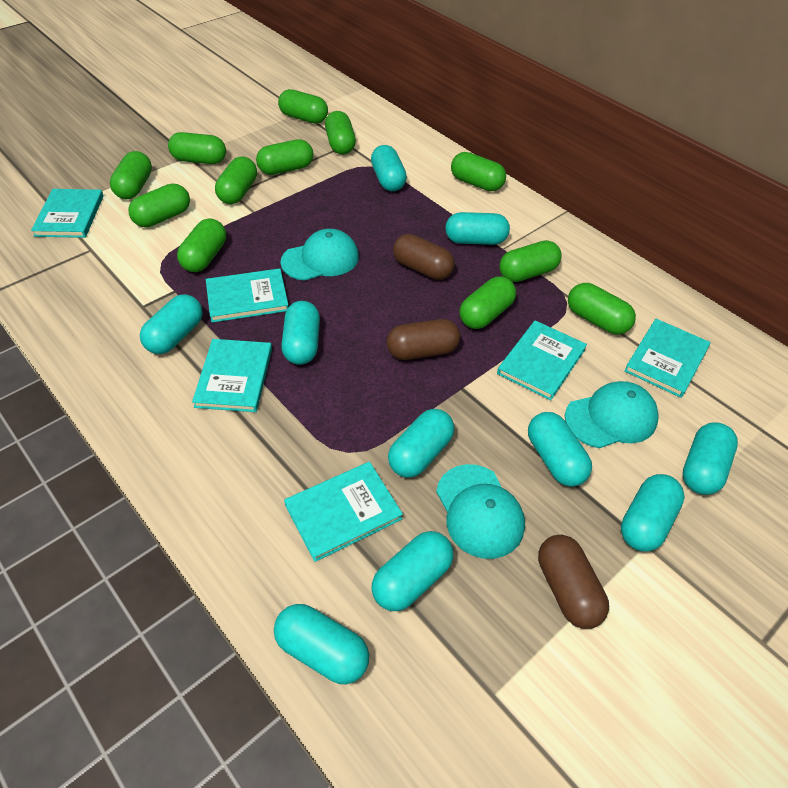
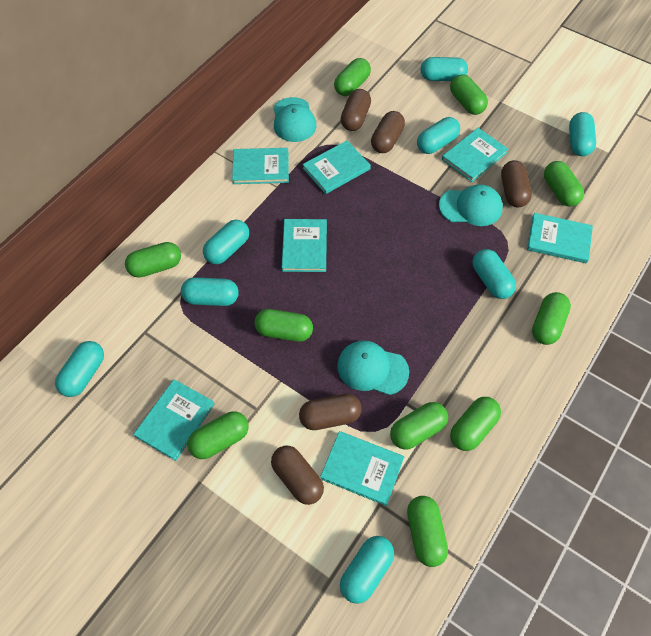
brown capsule: [387,319,460,360] [393,234,455,280] [538,535,609,629] = 3 -> [271,446,324,505] [299,394,362,430] [341,89,371,131] [371,111,405,153] [501,160,532,208] = 5
green capsule: [110,151,152,199] [128,184,190,227] [168,132,226,164] [177,218,226,272] [215,157,257,204] [256,139,313,175] [278,89,328,124] [325,111,356,155] [451,152,506,191] [460,276,516,329] [499,240,562,282] [568,283,636,335] = 12 -> [125,242,181,278] [188,411,249,459] [254,309,313,342] [334,58,371,96] [390,402,448,450] [407,496,448,567] [450,74,488,115] [450,397,501,451] [532,292,571,345] [544,161,584,207] = 10
turquoise book: [31,189,104,238] [192,339,272,412] [206,268,288,323] [284,462,403,562] [497,320,587,401] [624,319,710,398] = 6 -> [133,379,215,461] [232,148,289,184] [282,219,327,272] [302,141,371,194] [320,431,404,506] [442,128,508,182] [527,213,593,263] = 7
turquoise capsule: [140,294,203,354] [274,604,369,684] [281,301,320,365] [371,145,407,191] [372,531,454,611] [388,409,454,478] [445,212,510,245] [528,412,592,487] [621,474,685,552] [683,422,738,495] = 10 -> [55,341,104,397] [181,277,239,306] [203,220,249,264] [340,536,394,604] [417,117,460,154] [421,57,468,81] [473,249,516,299] [569,112,596,156] = 8

